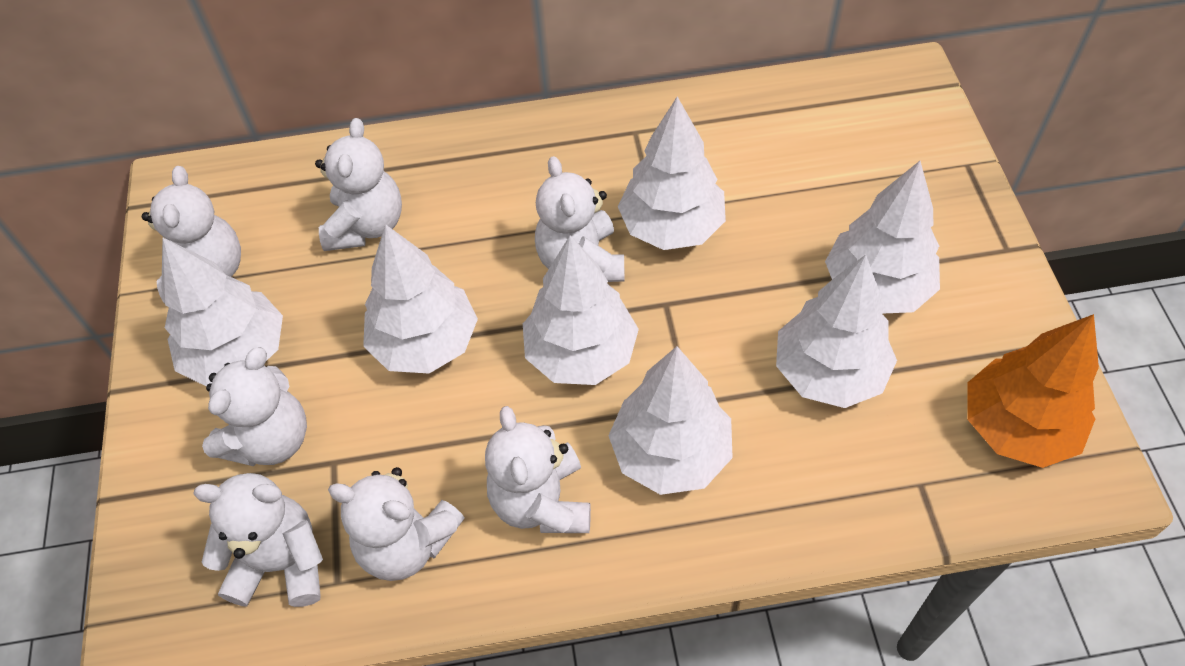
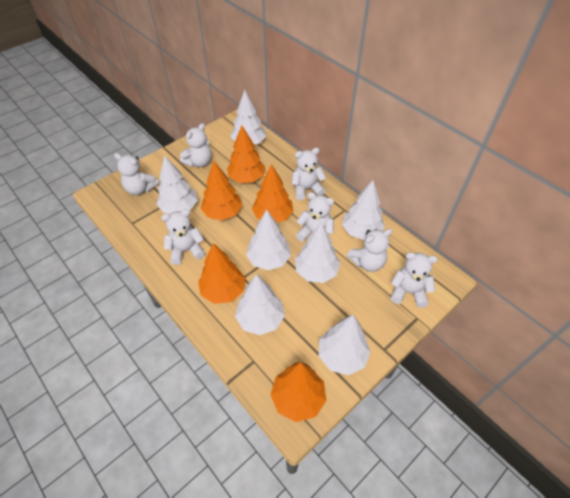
orange tree: [968,314,1099,468] = 1 -> [198,243,245,304] [201,161,242,220] [227,126,265,183] [252,164,293,222] [270,362,326,422] = 5

